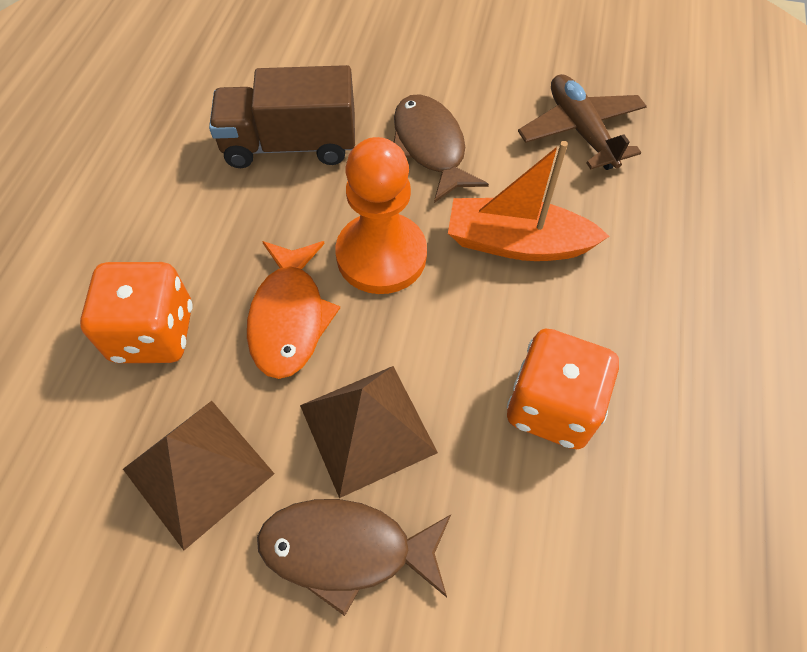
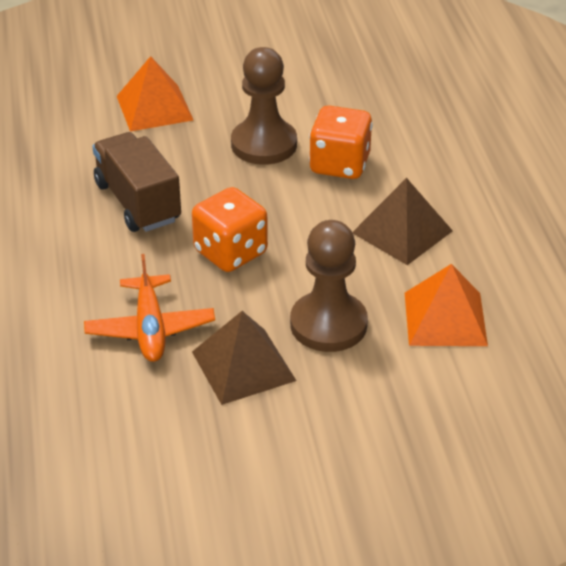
brown fish: [257,499,451,616] [394,94,489,203] = 2 -> none = 0
brown pawn: none = 0 -> [231,47,297,165] [290,220,368,352] = 2
brown plane: [518,74,647,170] = 1 -> none = 0
orange boat: [448,141,609,261] = 1 -> none = 0
orange fish: [247,241,340,379] = 1 -> none = 0
orange pawn: [335,137,427,294] = 1 -> none = 0
orange plane: none = 0 -> [84,254,215,362] = 1
orange pyramid: none = 0 -> [117,56,193,132] [405,264,488,346] = 2

